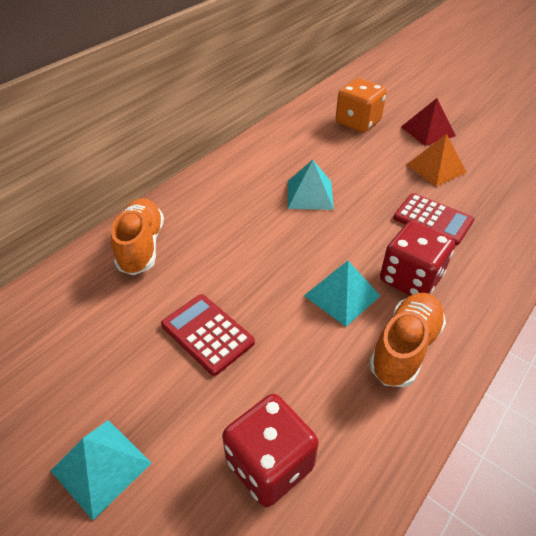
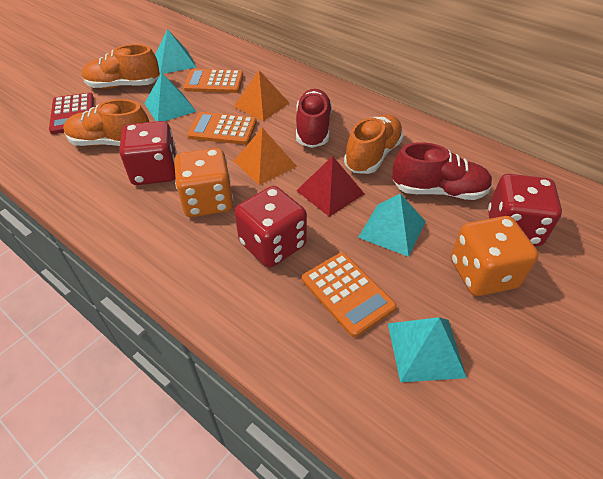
orange calculator: none = 0 -> [183,69,243,93] [187,112,257,145] [302,252,397,337] = 3
orange dice: [335,78,387,133] = 1 -> [174,148,233,217] [451,216,539,296] = 2
orange pyramid: [406,134,467,187] = 1 -> [234,70,289,121] [234,128,297,185] = 2
orange shoe: [111,198,164,275] [369,293,446,387] = 2 -> [63,99,149,146] [82,44,160,89] [344,114,404,174] = 3
red calculator: [161,294,255,376] [393,193,474,246] = 2 -> [49,93,94,134] = 1
red dice: [222,394,319,507] [380,221,455,296] = 2 -> [119,121,177,185] [234,186,307,268] [488,174,562,246] = 3
red shoe: none = 0 -> [296,89,332,148] [392,142,493,200] = 2
turquoise pyramid: [50,420,151,520] [288,160,334,210] [304,261,380,327] = 3 -> [144,72,196,121] [155,29,196,74] [358,193,426,257] [388,317,467,382] = 4

